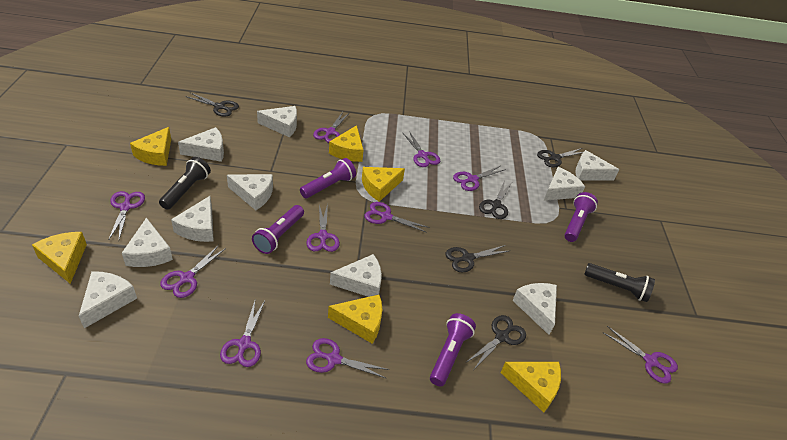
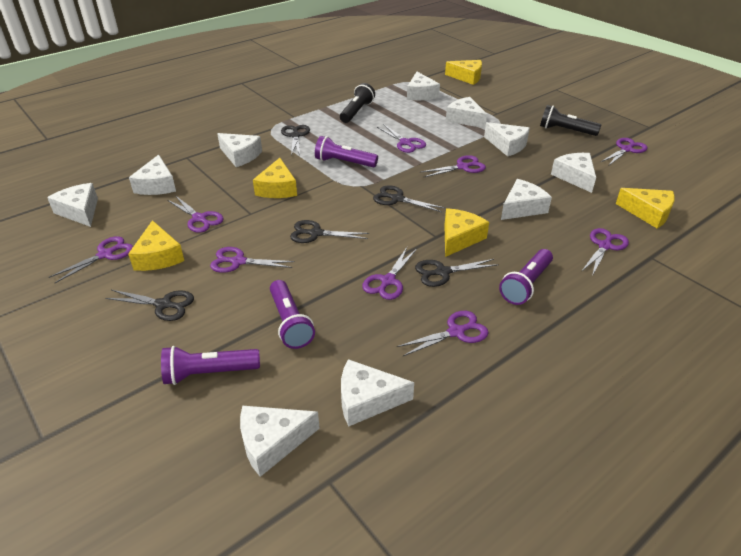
purple scissors: [109,191,145,239] [160,245,226,298] [220,301,265,367] [306,204,340,252] [306,338,389,378] [313,112,349,143] [365,202,429,233] [403,131,440,167] [453,166,506,191] [602,326,678,383] = 10 -> [49,236,133,283] [167,195,224,233] [210,247,295,273] [362,247,417,300] [377,124,426,153] [397,311,489,356] [421,155,486,178] [581,228,629,276] [601,138,648,166] = 9
yellow cheese: [32,232,87,284] [130,127,171,166] [328,295,382,344] [329,125,363,162] [362,167,405,202] [500,362,561,412] = 6 -> [128,220,184,271] [253,158,297,198] [444,208,489,257] [445,60,482,85] [616,188,675,228] = 5

